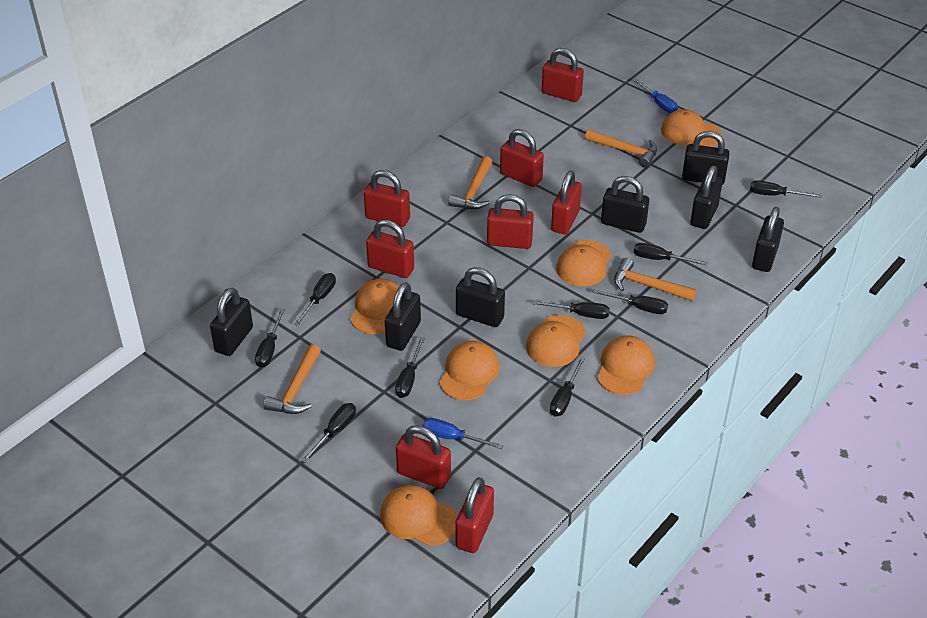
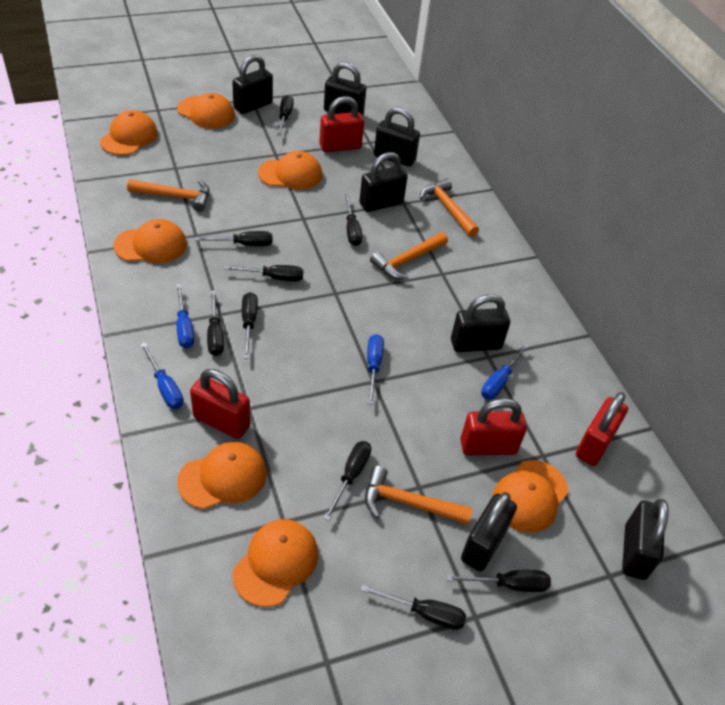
blue screwdriver: [422,418,503,449] [632,78,678,113] = 2 -> [140,343,183,409] [176,284,194,349] [367,334,384,405] [481,344,529,400] = 4
red padlock: [364,170,410,227] [366,219,414,278] [396,425,451,489] [455,477,494,553] [487,194,534,249] [500,129,544,187] [542,48,584,102] [551,171,582,234] = 8 -> [190,369,251,439] [319,96,364,153] [460,398,527,456] [576,392,628,466] = 4

